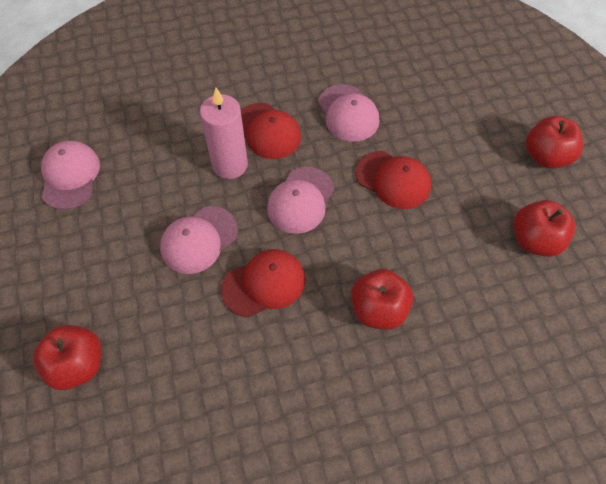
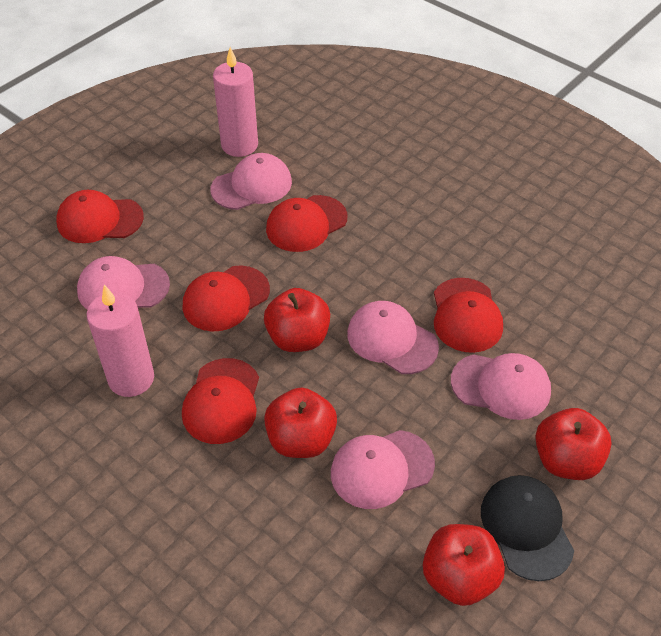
black cap: none = 0 -> [481,475,574,581] = 1
pink candle: [200,88,248,179] = 1 -> [87,285,154,397] [213,47,258,157] = 2
pink cap: [41,141,100,210] [160,206,238,274] [267,167,334,234] [318,84,379,142] = 4 -> [77,256,170,310] [210,153,292,210] [331,430,435,509] [347,301,439,374] [451,353,551,420] = 5
red cap: [221,249,305,317] [241,103,301,159] [356,151,431,209] = 3 -> [56,190,144,243] [182,358,259,444] [183,266,270,331] [266,195,347,252] [434,278,503,353] = 5

